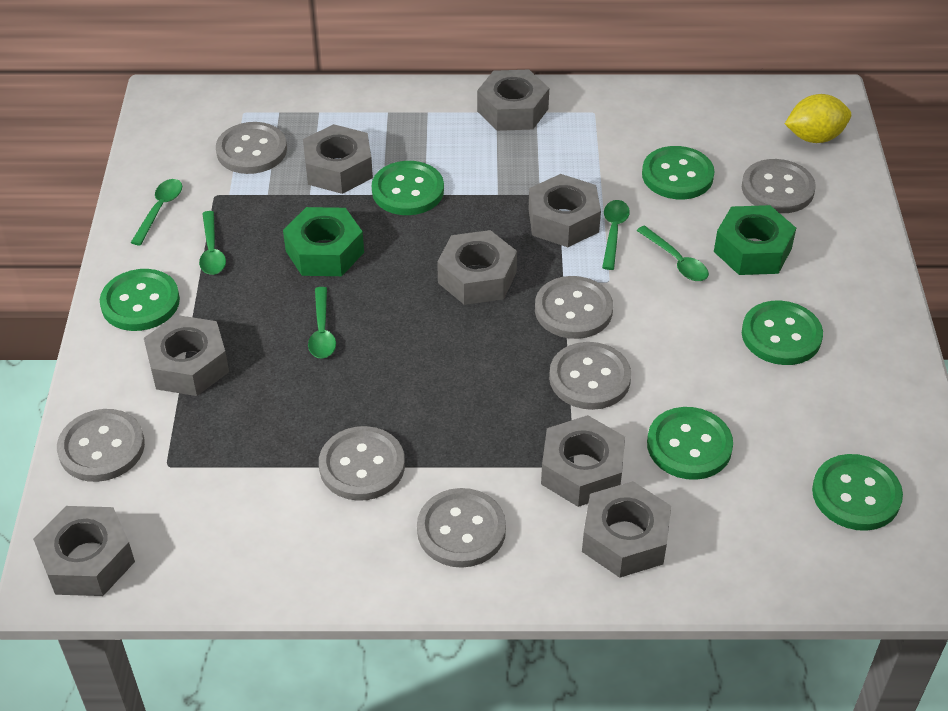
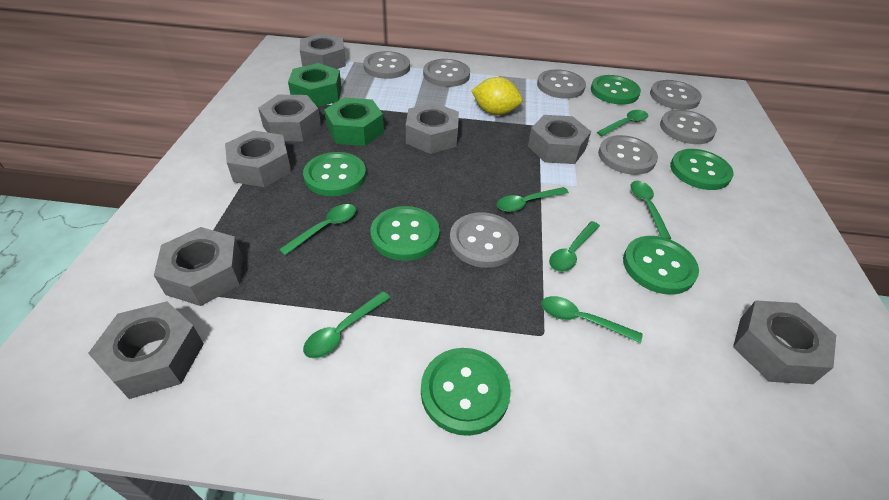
green spoon: [131,179,182,246] [199,211,226,275] [308,287,336,359] [602,200,630,270] [637,226,709,281] = 5 -> [279,204,356,255] [303,291,390,358] [497,187,569,212] [541,296,642,343] [549,221,600,272] [597,110,648,136] [631,181,671,239] = 7

